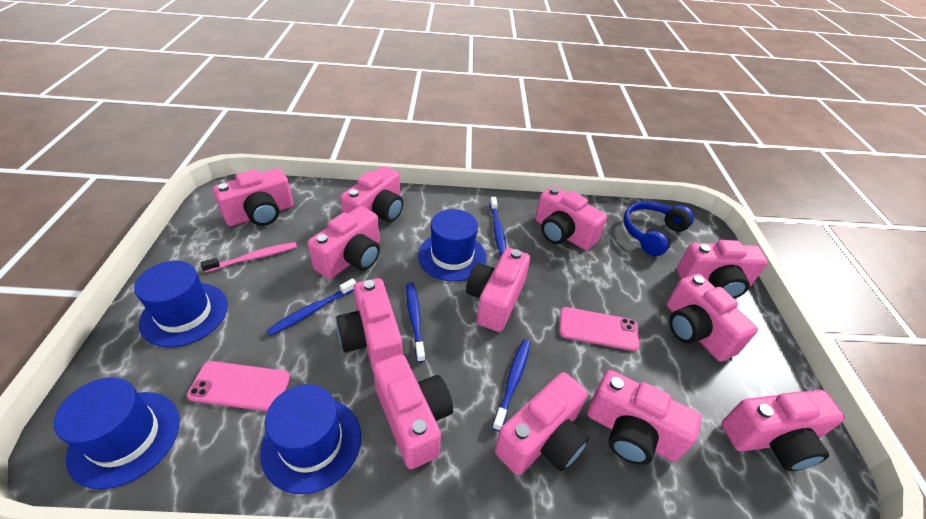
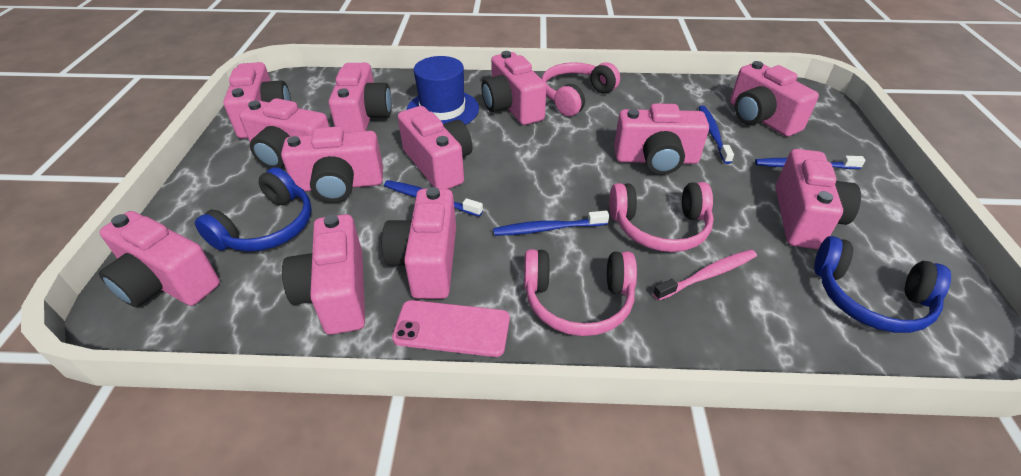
blue hat: [54,377,180,489] [134,261,228,347] [260,384,361,494] [418,209,486,282] = 4 -> [406,56,479,125] = 1
blue headphones: [623,201,694,256] = 1 -> [195,167,312,252] [814,236,951,333] = 2
pink headphones: none = 0 -> [524,249,637,336] [542,62,620,116] [609,182,714,252] = 3
pink phone: [187,361,290,411] [559,307,639,351] = 2 -> [392,300,510,357] = 1

